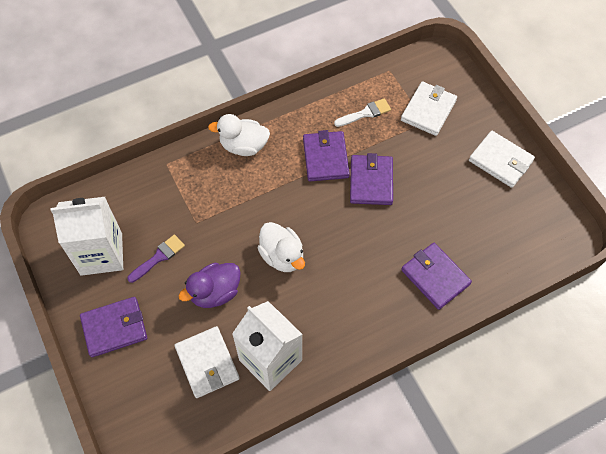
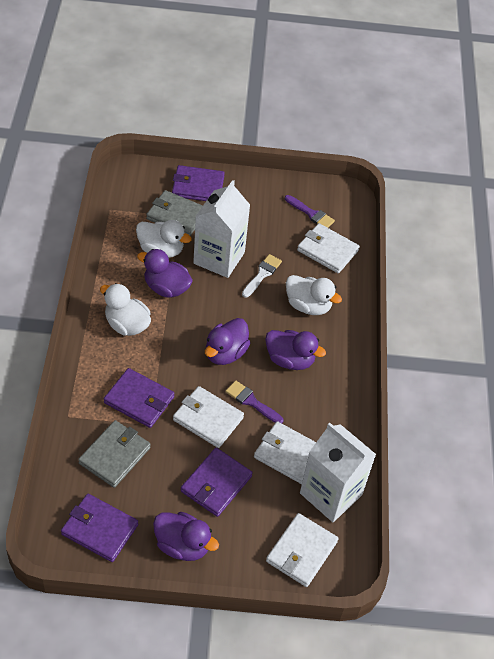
grey wallet: none = 0 -> [78,420,151,488] [146,190,203,236] = 2
purple brush: [127,235,185,283] = 1 -> [225,380,283,423] [285,195,335,228] = 2
purple duck: [179,263,241,308] = 1 -> [137,249,193,298] [153,512,219,561] [205,318,250,365] [265,330,326,370] = 4
white duck: [208,114,270,156] [258,222,305,272] = 2 -> [100,283,151,336] [136,220,192,258] [286,275,342,315] = 3
white wallet: [174,326,240,398] [401,81,457,136] [469,131,535,188] = 3 -> [173,386,244,448] [254,421,316,484] [266,513,339,587] [297,223,360,273] = 4

